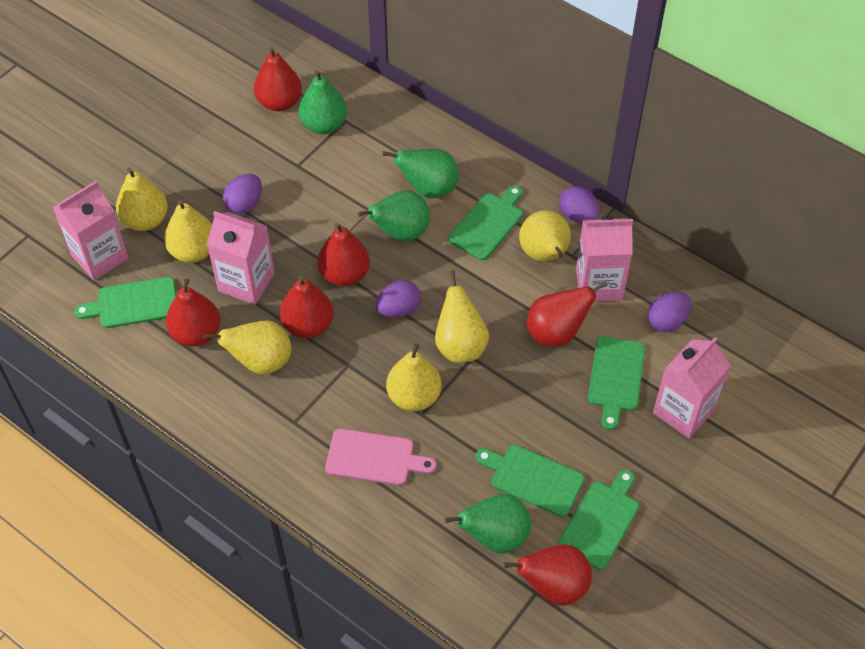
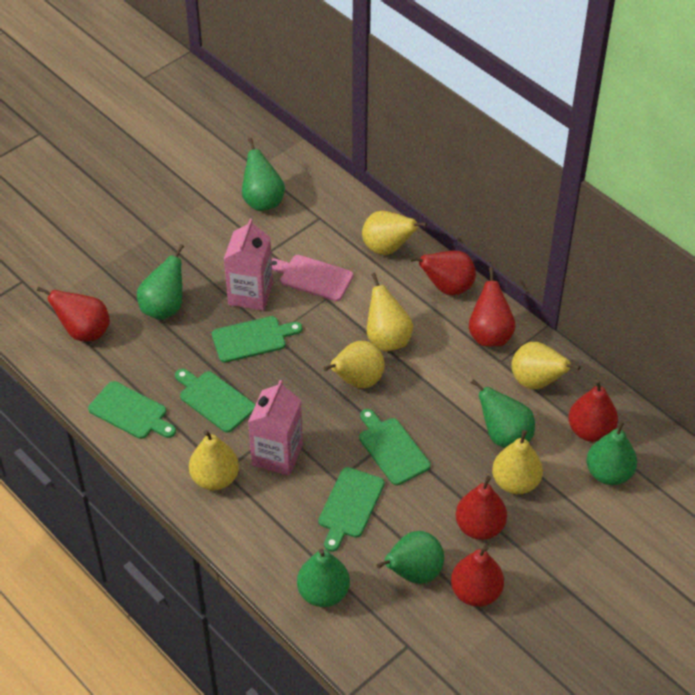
green pear: [299,70,347,134] [357,190,430,242] [382,149,459,198] [445,494,531,554] = 4 -> [137,244,184,320] [242,138,285,211] [297,549,350,607] [376,531,444,584] [471,379,535,448] [586,421,637,485] = 6
pink carton: [53,181,129,280] [207,211,275,305] [576,216,633,302] [653,337,731,439] = 4 -> [224,219,273,311] [248,380,303,476] = 2
purple egg: [223,174,262,214] [376,280,421,318] [559,186,600,223] [648,291,691,332] = 4 -> none = 0

